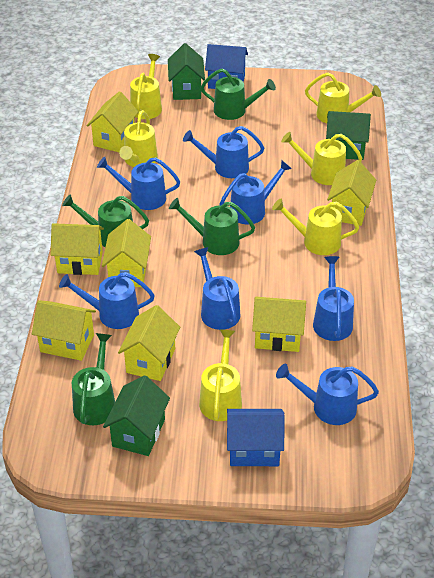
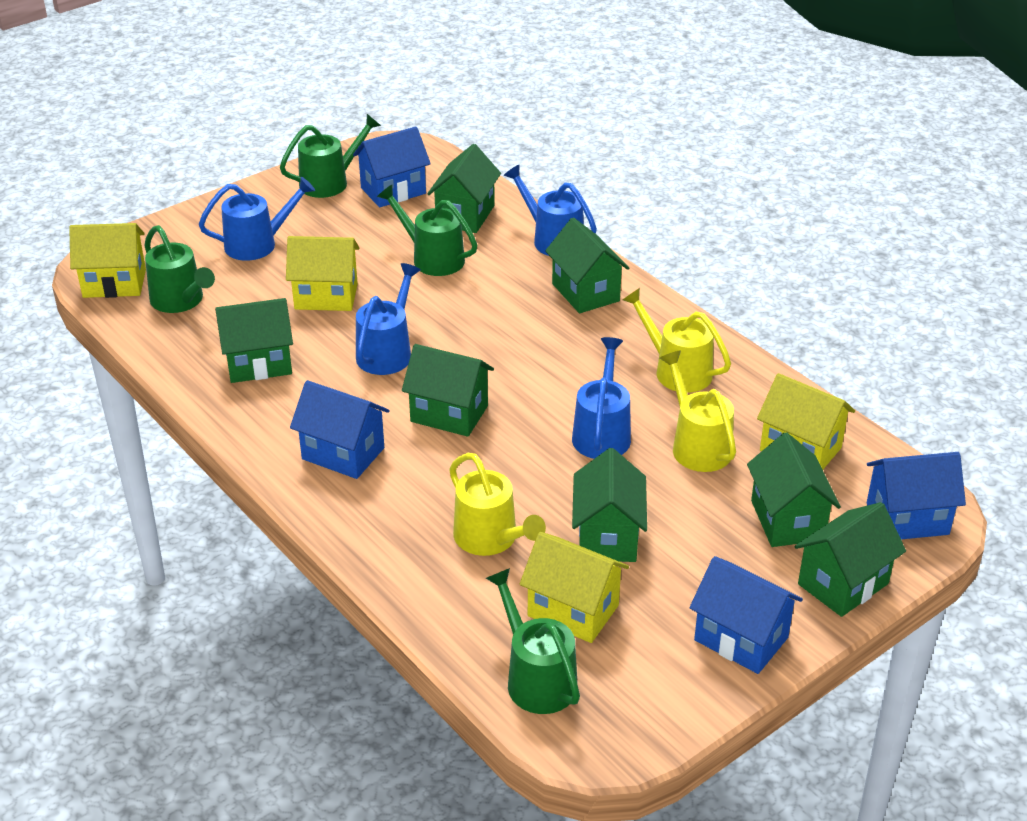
blue house: [205,44,248,89] [227,409,284,466] = 2 -> [290,380,390,479] [353,127,431,207] [690,556,803,674] [867,452,966,539] = 4
blue watering can: [59,272,155,329] [97,157,180,210] [183,126,264,178] [194,247,240,330] [219,160,292,224] [276,364,379,425] [313,256,354,341] = 7 -> [199,177,315,261] [356,263,421,375] [504,164,597,256] [572,337,631,459] = 4
green house: [103,375,170,456] [168,43,205,100] [326,111,371,160] = 3 -> [215,298,293,383] [402,344,494,437] [427,144,501,233] [545,217,629,313] [572,448,647,562] [747,432,841,547] [794,502,906,617] = 7
yellow house: [32,300,96,361] [51,223,104,275] [87,91,139,152] [102,219,151,287] [118,305,180,381] [252,297,306,352] [327,160,376,226] = 7 -> [69,223,146,298] [286,236,360,311] [520,532,629,643] [757,373,855,470] = 4
yellow watering can: [119,111,158,167] [130,54,162,119] [199,329,242,421] [272,198,359,255] [281,132,362,185] [305,73,381,123] = 6 -> [449,453,546,556] [622,288,731,393] [660,351,736,472] = 3

